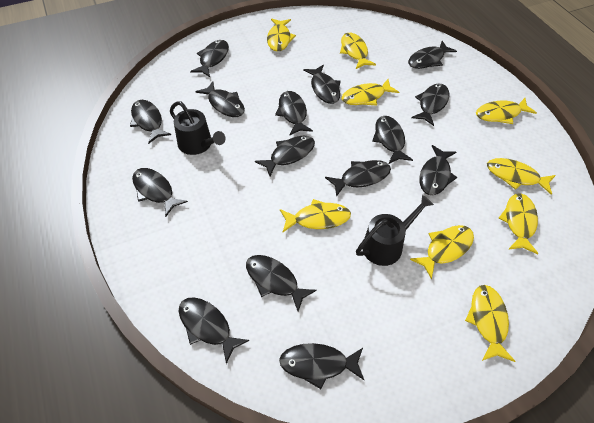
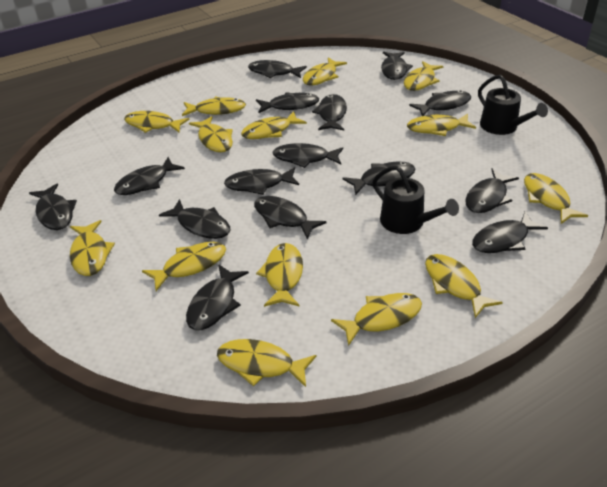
yellow fish: [267,18,296,52] [280,199,351,232] [340,33,376,69] [341,79,399,105] [410,225,474,280] [465,285,515,362] [476,98,537,124] [487,158,556,195] [499,193,538,254] = 9 -> [70,220,115,276] [124,111,190,133] [142,242,226,291] [182,96,246,116] [189,116,233,152] [217,339,316,387] [241,111,307,139] [256,243,303,307] [303,58,347,86] [331,293,422,346] [404,61,443,91] [407,114,476,136] [425,254,503,318] [524,173,588,224] = 14

